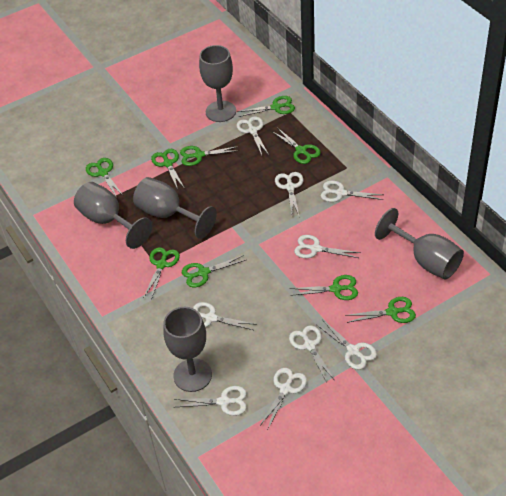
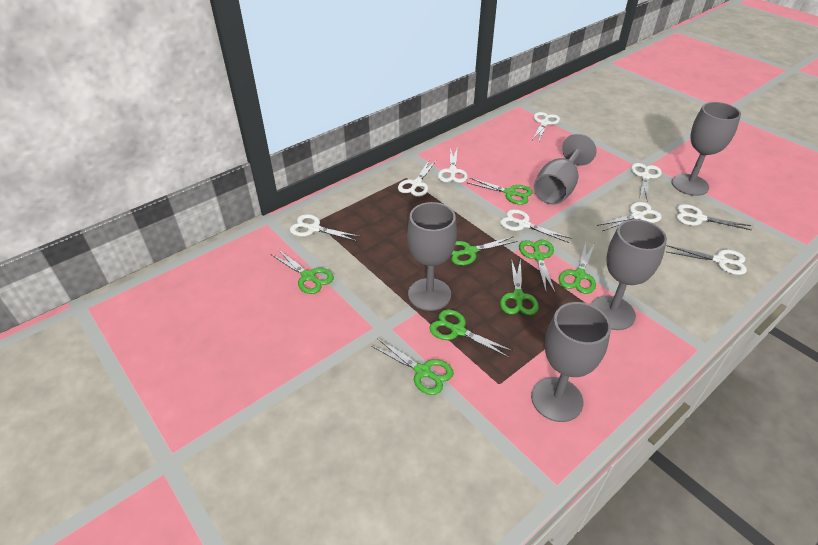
green scissors: [86,158,123,198] [144,247,180,300] [151,149,185,190] [180,146,240,166] [182,255,246,287] [237,96,295,117] [273,128,321,164] [290,275,358,300] [345,297,416,323] = 9 -> [272,250,334,294] [371,338,454,395] [429,309,514,358] [452,236,518,266] [468,178,533,205] [500,258,539,316] [519,240,556,294] [558,243,596,294] = 8

